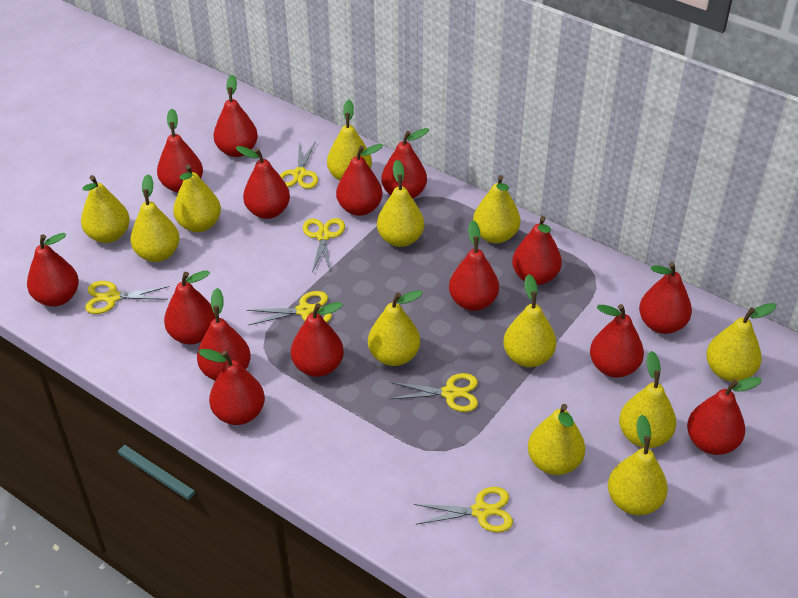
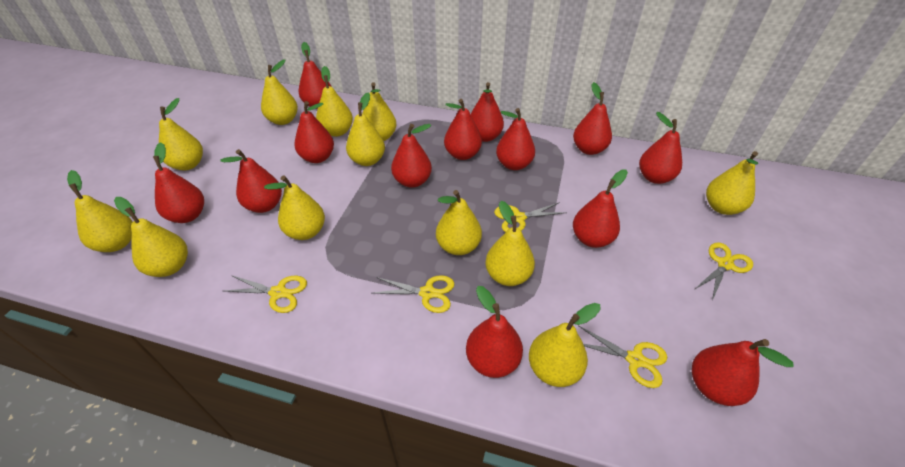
red pear: [27,233,79,307] [157,109,203,193] [164,271,215,344] [197,288,251,381] [198,349,265,425] [213,75,258,157] [236,146,290,219] [291,302,344,377] [336,144,383,216] [381,128,429,199] [449,220,499,311] [512,216,562,285] [590,304,644,378] [639,262,692,334] [687,377,762,455] = 15 -> [153,142,204,223] [220,149,282,213] [294,101,334,163] [299,42,332,109] [391,124,432,188] [444,99,482,160] [466,286,523,378] [471,82,504,142] [496,108,535,170] [573,82,612,155] [573,169,628,248] [639,112,682,184] [692,339,793,406] = 13
yellow scissors: [85,281,169,314] [247,291,332,325] [280,141,318,189] [303,218,345,272] [390,373,478,412] [414,487,513,533] = 6 -> [224,275,307,313] [373,275,455,313] [494,202,567,232] [578,325,667,388] [694,242,753,301] = 5

